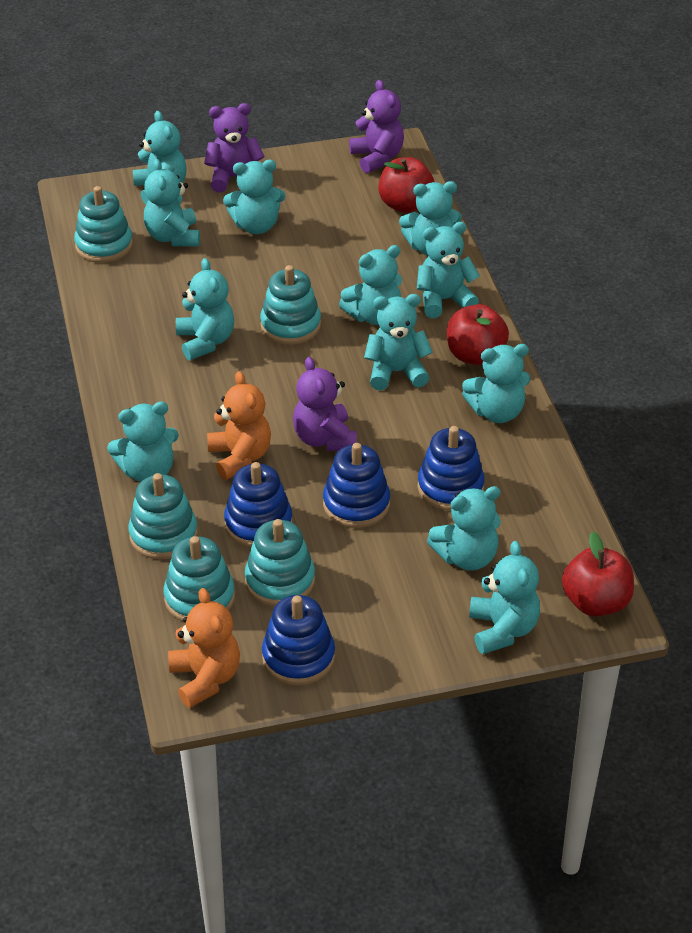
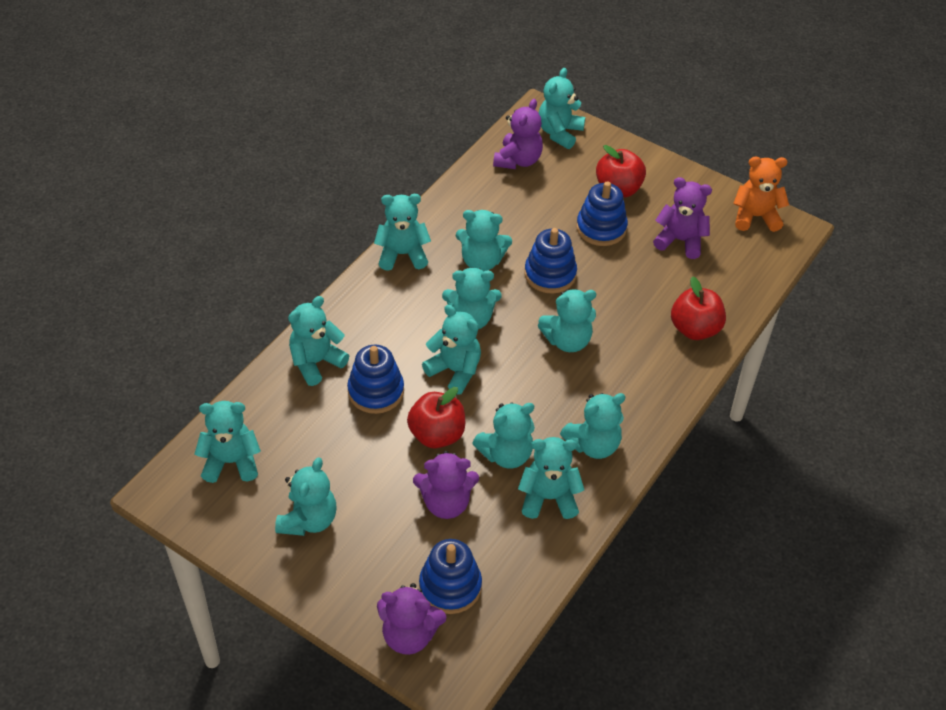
orange teddy bear: [168,588,240,708] [207,371,271,480] = 2 -> [733,157,789,232] = 1
purple teddy bear: [204,103,265,193] [293,357,357,451] [349,80,404,173] = 3 -> [377,583,447,655] [413,451,479,519] [493,99,543,169] [653,177,712,259] = 4
turquoise stacking toy: [74,186,133,263] [128,473,198,560] [164,536,235,622] [245,519,315,606] [260,265,321,345] = 5 -> none = 0

